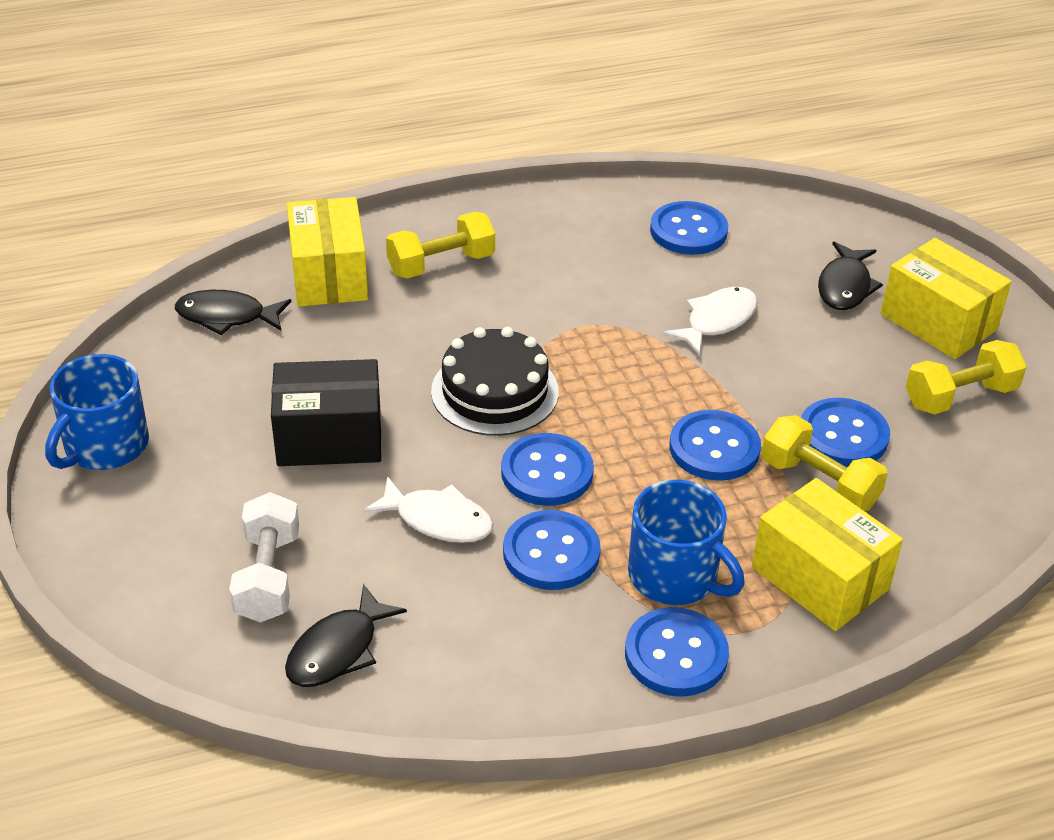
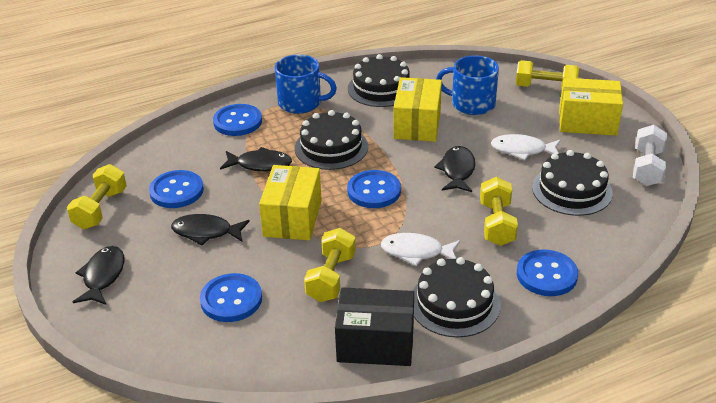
black cake: [431,327,559,436] = 1 -> [295,110,368,170] [348,54,410,107] [413,257,500,338] [532,150,613,216] = 4
black fish: [175,290,291,335] [285,584,407,687] [818,242,883,310] = 3 -> [73,246,124,305] [171,214,250,245] [220,147,292,171] [434,146,475,192] = 4
blue button: [501,433,594,506] [503,510,601,590] [625,607,729,697] [650,201,728,255] [669,410,761,481] [801,398,890,467] = 6 -> [149,170,204,208] [200,273,262,322] [213,104,262,136] [347,170,401,208] [517,249,578,296] = 5
yellow dumbbell: [386,212,495,279] [762,415,888,511] [906,340,1027,414] = 3 -> [67,164,127,229] [304,228,356,302] [480,177,518,246] [516,60,579,88] = 4

